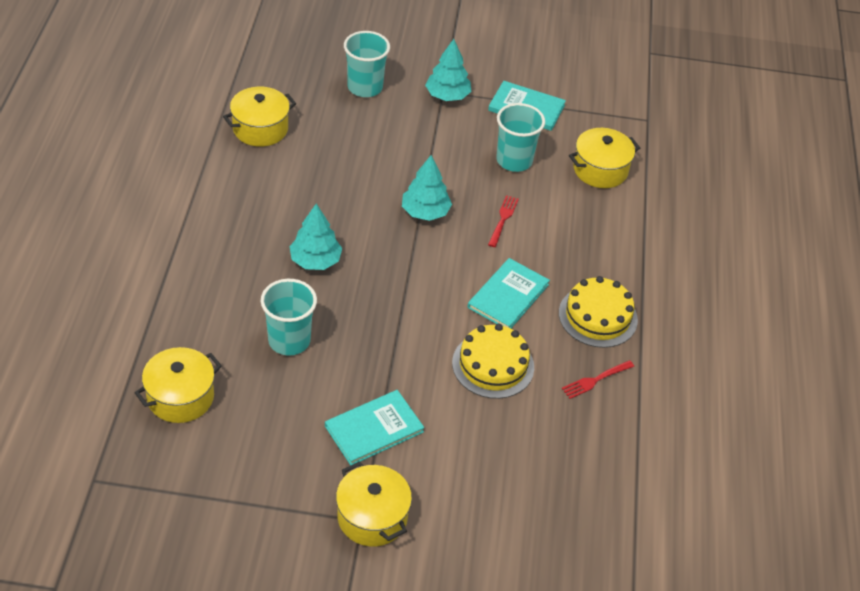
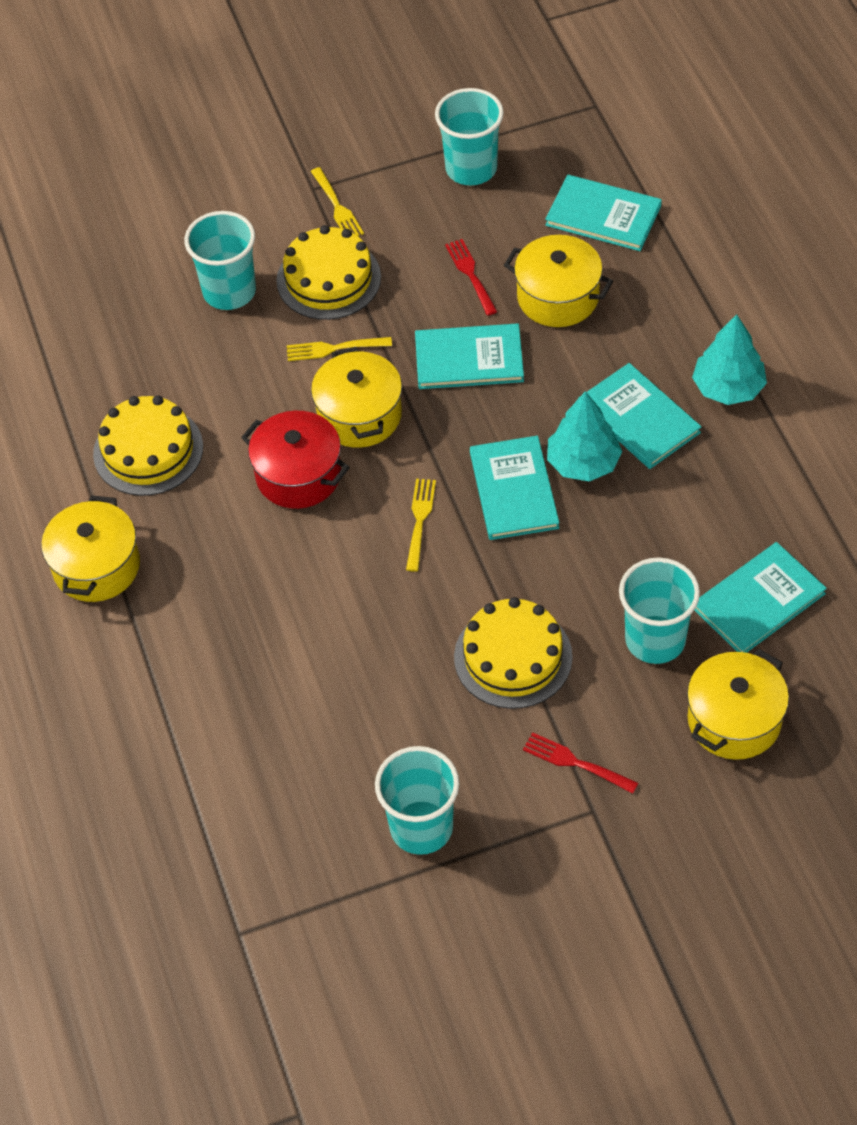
red pot: none = 0 -> [241,411,350,509] = 1
turquoise book: [325,390,424,466] [467,258,550,328] [488,81,566,131] = 3 -> [415,324,524,389] [470,436,559,540] [545,174,662,251] [578,363,701,469] [694,542,827,653] = 5
turquoise cup: [261,279,317,356] [344,31,390,97] [496,103,545,172] = 3 -> [184,211,256,310] [375,746,459,855] [435,88,504,185] [619,557,700,664] = 4
turquoise tree: [289,204,342,270] [402,155,452,221] [425,39,472,101] = 3 -> [547,391,622,482] [692,314,767,405] = 2
yellow cake: [452,324,534,399] [559,276,638,348] = 2 -> [93,395,203,496] [276,225,381,320] [454,597,573,709] = 3
yellow fork: none = 0 -> [287,337,392,361] [311,167,364,236] [406,479,436,572] = 3

